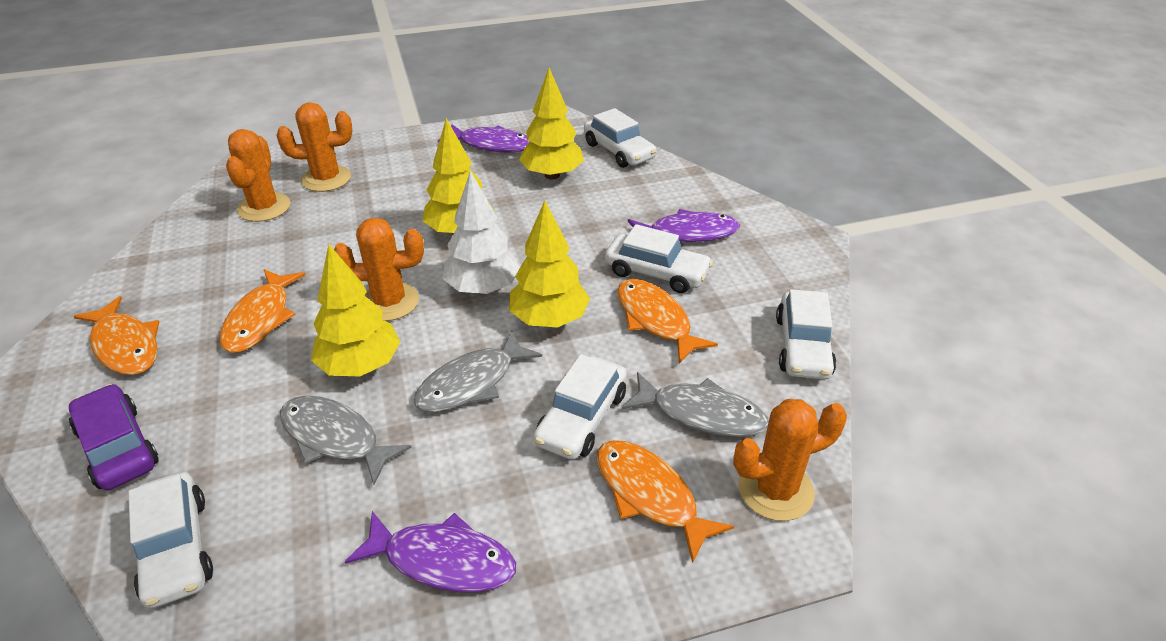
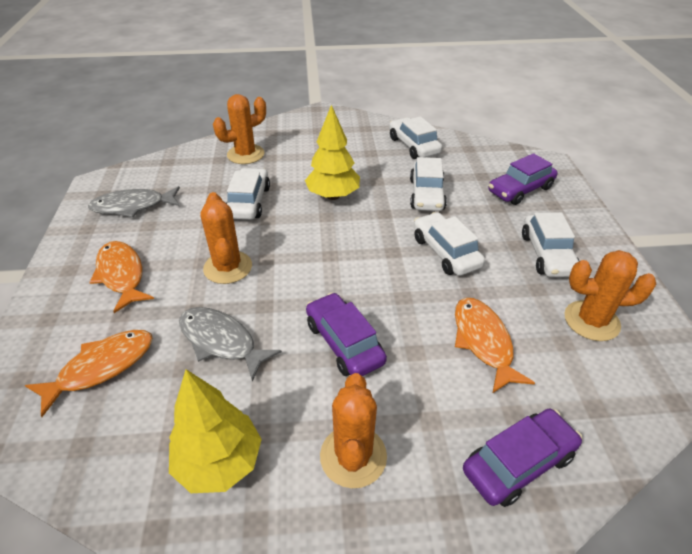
grey fish: [280,396,412,485] [413,331,542,412] [622,372,769,437] = 3 -> [88,186,180,218] [179,307,282,381] = 2
orange fish: [73,296,159,375] [220,269,306,353] [597,440,734,563] [617,279,718,364] = 4 -> [25,330,153,417] [89,241,154,313] [455,298,535,394] = 3
purple car: [69,384,159,490] = 1 -> [306,292,387,376] [463,409,582,507] [488,153,558,205] = 3
purple fish: [345,511,516,592] [438,124,530,152] [628,209,740,242] = 3 -> none = 0
white tree: [442,171,520,294] = 1 -> none = 0
yellow tree: [311,244,400,377] [423,118,495,234] [509,201,590,328] [519,68,584,180] = 4 -> [169,369,262,493] [305,105,360,200] = 2

